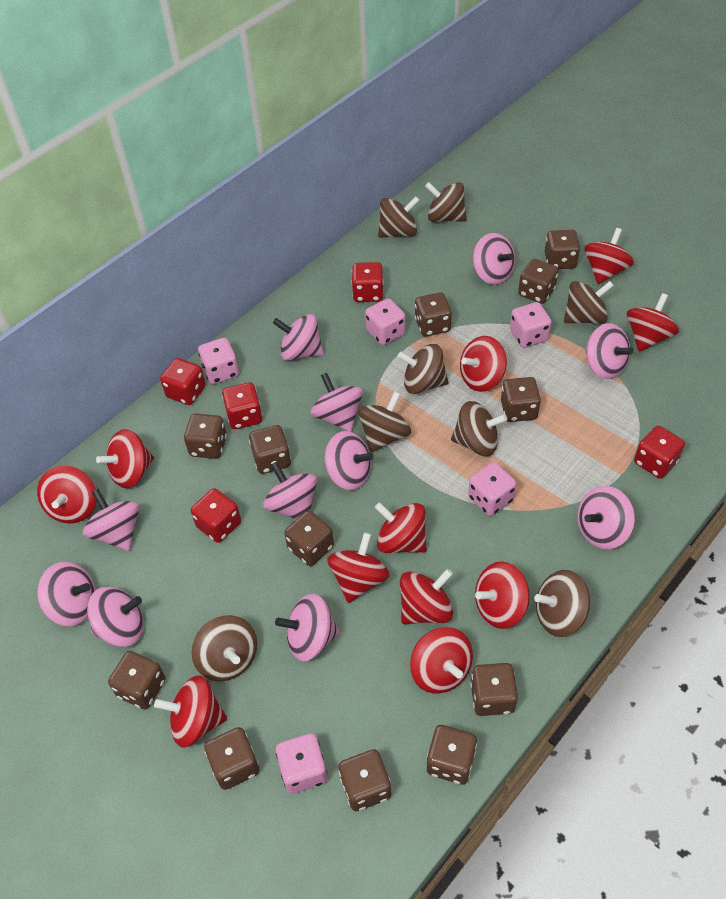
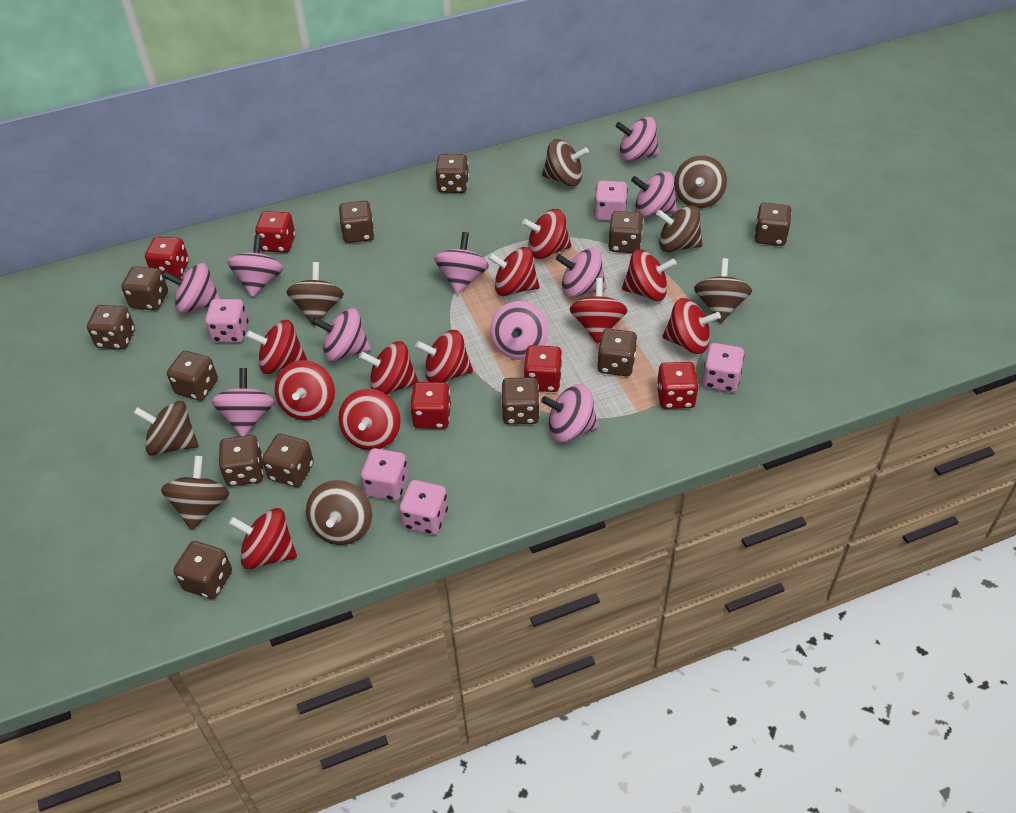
pink spinning top: [37,562,96,626] [83,489,140,551] [87,587,144,647] [263,462,317,519] [273,314,324,361] [275,594,340,661] [311,372,363,432] [325,431,373,490] [473,233,515,285] [577,486,635,549] [585,323,634,379] = 11 -> [162,263,221,314] [211,368,275,436] [227,235,283,298] [312,308,371,361] [434,232,489,294] [490,301,549,360] [541,384,599,442] [556,248,607,298] [615,117,659,161] [631,171,677,217] = 10

